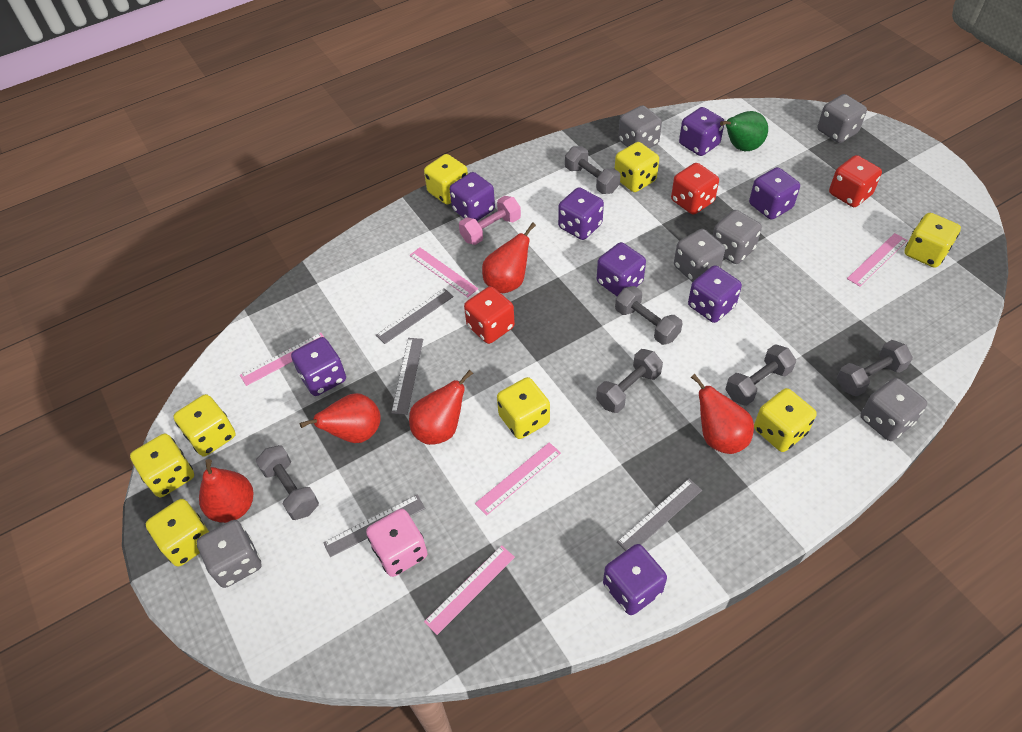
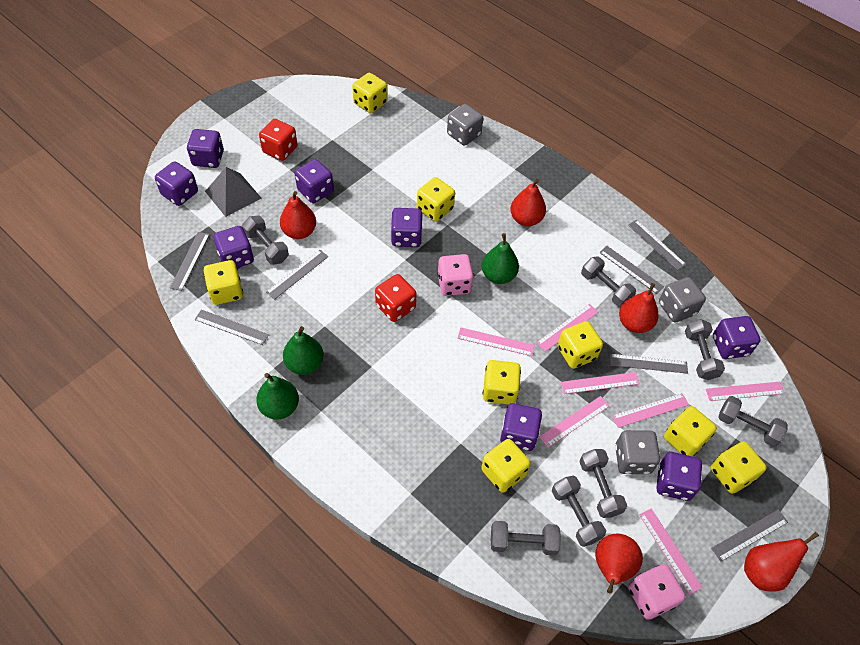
green pear: [720,111,768,151] = 1 -> [256,373,299,420] [283,326,324,375] [482,233,519,284] = 3
grey dice: [197,520,262,588] [618,105,662,148] [674,229,725,282] [713,210,762,264] [817,94,867,143] [860,378,927,441] = 6 -> [447,104,483,145] [615,430,660,474] [659,277,706,322] = 3
grey dumbbell: [256,445,319,520] [565,146,621,194] [596,349,663,413] [615,286,683,345] [725,344,796,406] [837,340,913,397] = 6 -> [242,216,289,265] [491,521,561,555] [552,476,606,547] [579,449,627,518] [581,256,636,307] [685,319,725,380] [718,396,788,447] = 7
grey pyramid: none = 0 -> [205,167,261,217] = 1
grey ruler: [323,495,425,557] [376,288,454,344] [391,338,423,415] [617,479,702,551] = 4 -> [170,232,210,291] [195,309,269,345] [266,250,328,300] [599,246,664,294] [610,354,688,374] [628,220,686,270] [711,510,788,562] = 7
pink dice: [366,509,428,577] = 1 -> [437,254,474,296] [628,564,685,620] = 2
pink dumbbell: [459,196,521,245] = 1 -> none = 0
pink ruler: [240,333,325,386] [410,247,478,297] [424,545,515,635] [475,442,561,515] [847,233,908,287] = 5 -> [458,328,535,356] [536,304,598,352] [539,396,609,447] [561,372,640,394] [612,393,689,428] [639,508,703,594] [706,382,785,401] = 7
red dice: [464,286,515,344] [671,163,719,215] [829,155,882,207] = 3 -> [259,119,297,161] [375,274,417,322] = 2

